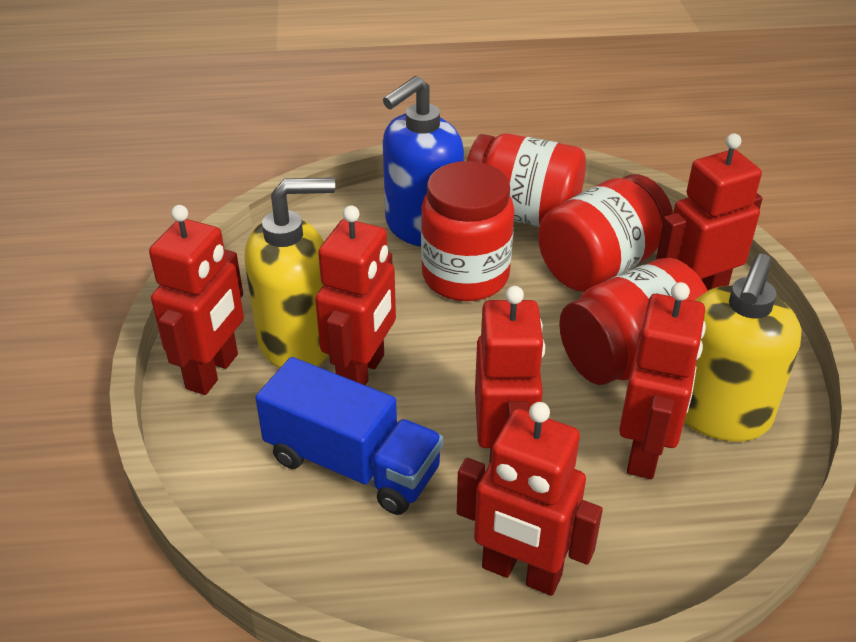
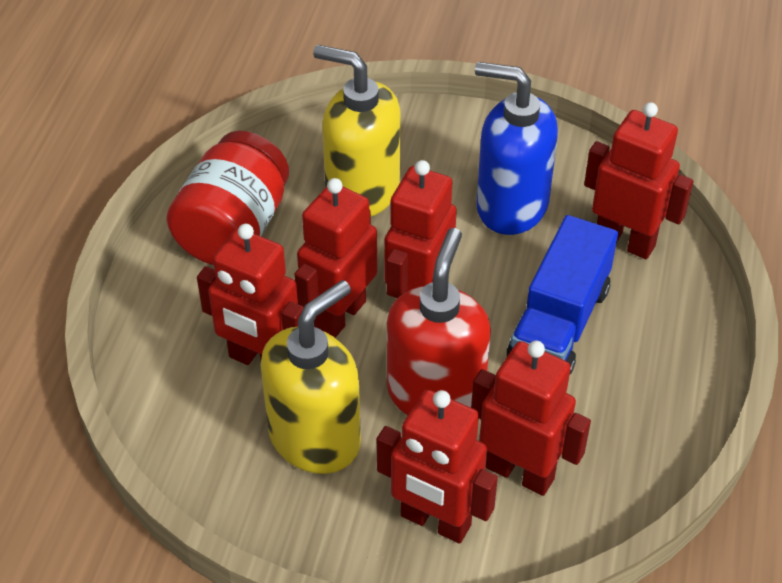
red jar: [421,161,514,301] [467,133,586,227] [538,174,673,292] [559,258,708,385] = 4 -> [166,131,289,265] = 1
red soap dispenser: none = 0 -> [387,228,491,415] = 1

